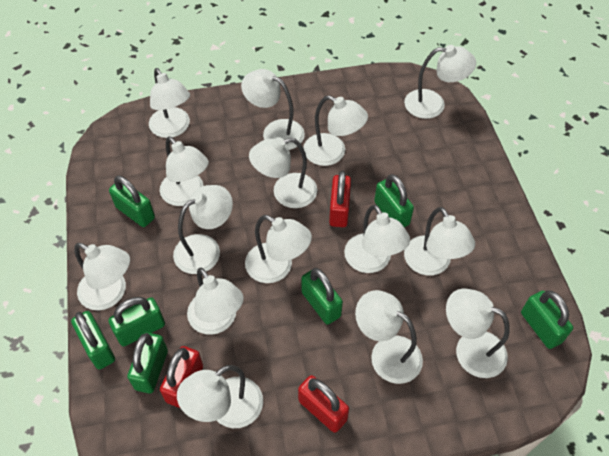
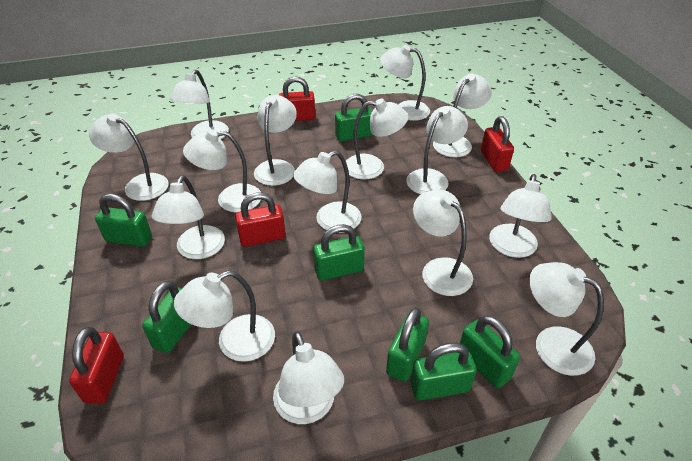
red padlock: [160,346,203,408] [298,375,349,433] [329,170,351,227] = 3 -> [69,327,124,404] [235,192,286,247] [279,77,315,121] [481,116,514,172] = 4

